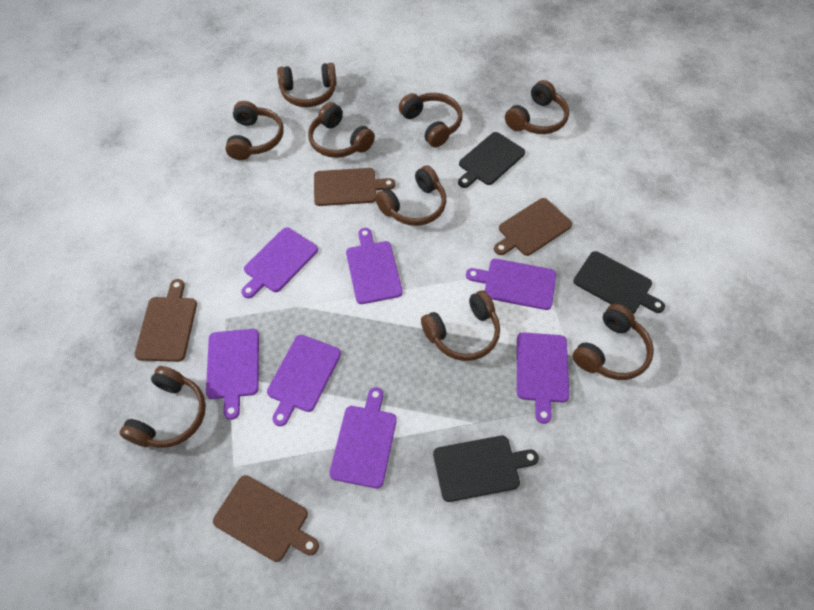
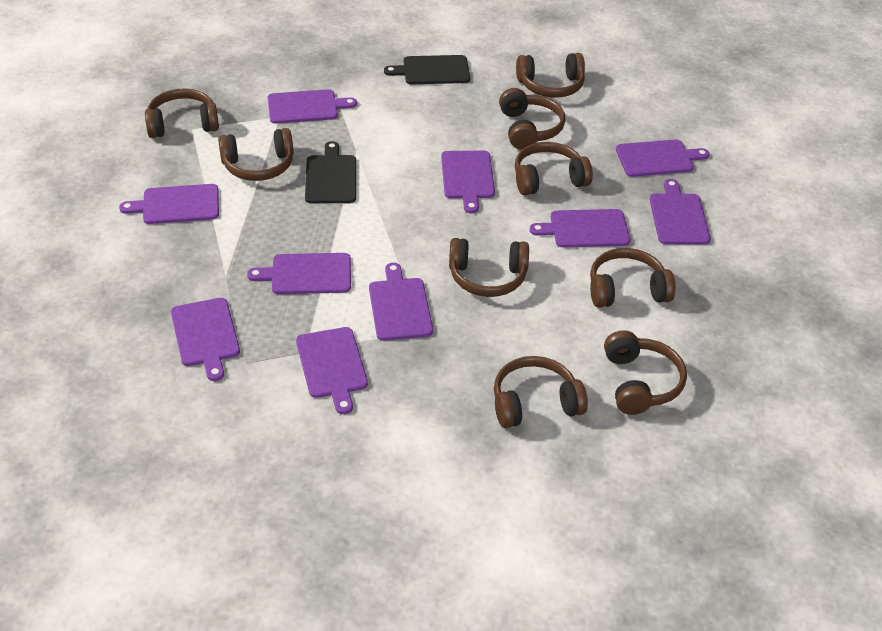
black cutting board: [433,436,539,502] [458,132,525,188] [573,251,665,314] = 3 -> [305,141,356,203] [384,55,470,84] = 2
brown cutting board: [135,279,197,362] [213,475,319,562] [314,168,395,206] [494,198,572,256] = 4 -> none = 0
purple cutting board: [206,329,259,420] [241,228,318,298] [267,335,341,426] [329,387,397,488] [346,228,403,304] [466,259,556,310] [517,332,569,424] = 7 -> [119,184,219,224] [171,298,240,381] [247,253,351,294] [268,89,357,124] [296,327,368,414] [369,263,433,341] [441,151,495,213] [530,209,630,247] [616,140,710,177] [650,179,711,245] = 10

